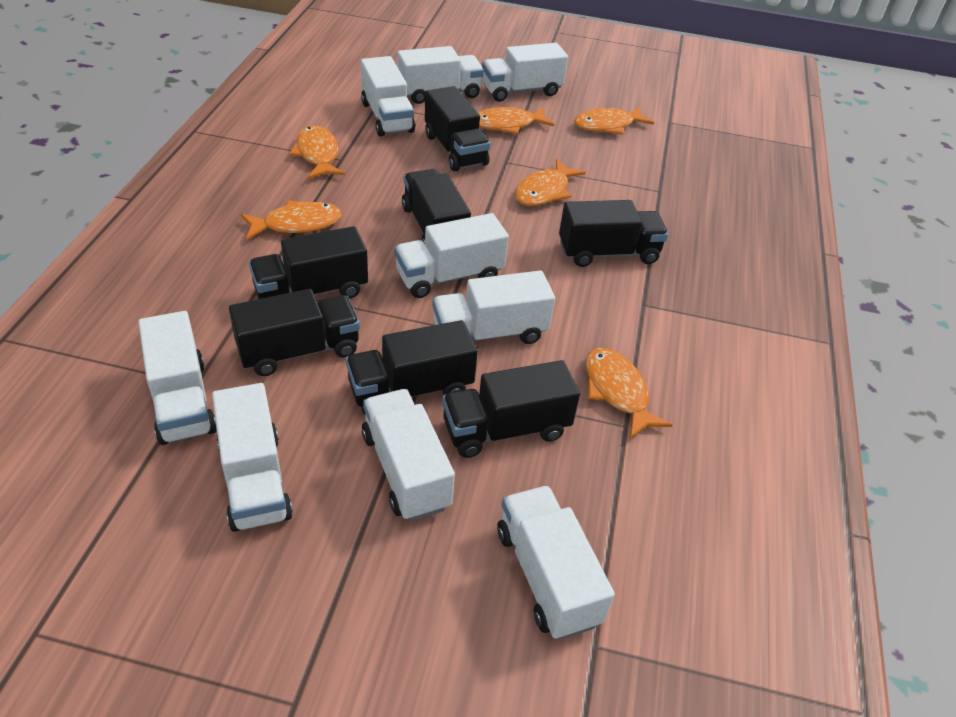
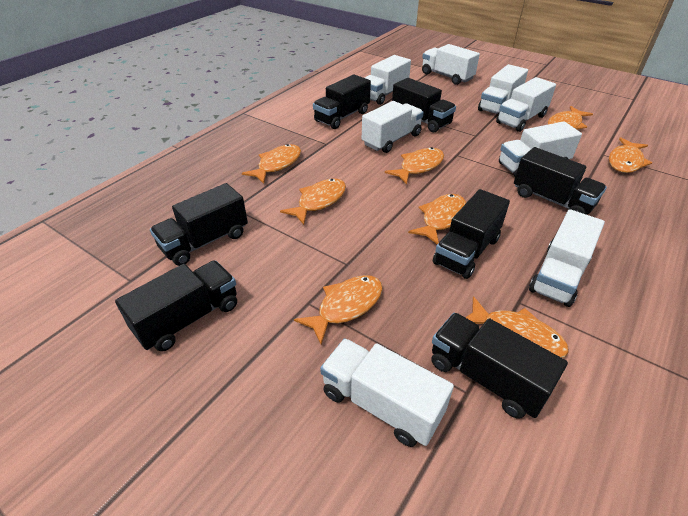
orange fish: [241,200,342,240] [289,125,345,179] [478,107,554,134] [515,159,586,206] [574,107,654,135] [586,348,672,439] = 6 -> [242,144,301,184] [280,178,346,225] [294,275,383,344] [385,147,444,185] [408,194,466,244] [465,296,569,358] [547,106,593,129] [609,137,652,173] = 8
white truck: [138,311,217,445] [212,383,293,532] [361,56,415,137] [362,389,455,521] [394,213,509,298] [398,46,484,104] [432,270,555,344] [482,43,568,102] [498,486,615,640] = 9 -> [320,338,454,447] [362,101,424,153] [365,55,411,105] [422,44,480,85] [478,64,528,114] [496,77,556,132] [499,121,582,177] [529,209,605,307] = 8

